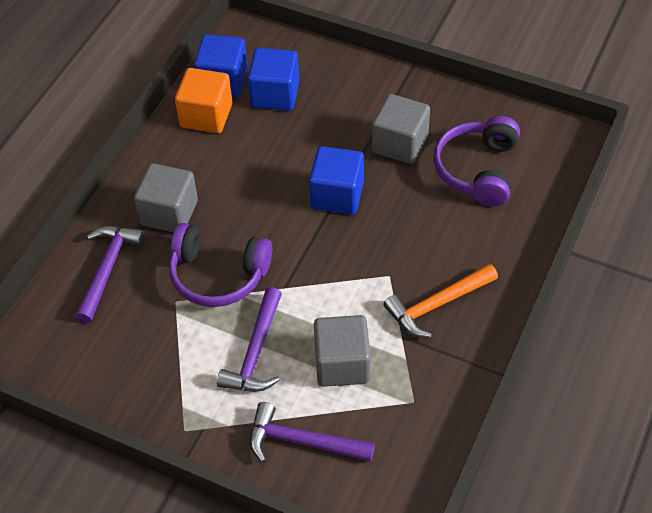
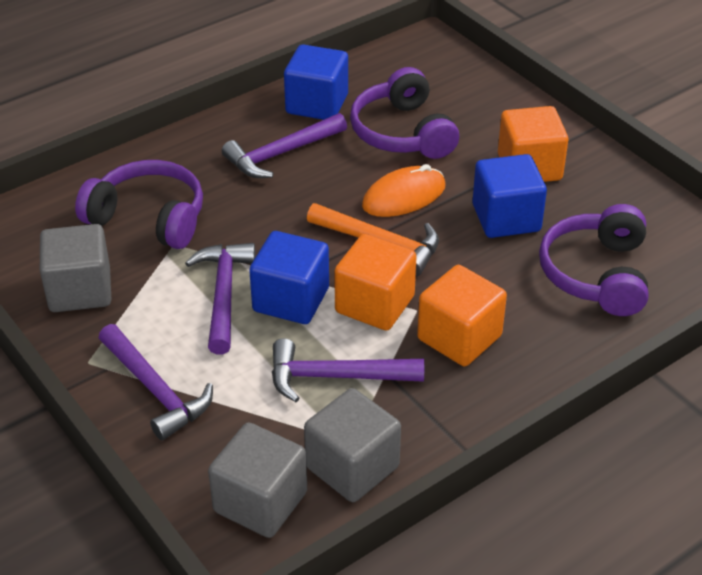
orange cube: [175,68,232,133] = 1 -> [334,234,417,331] [417,265,507,366] [498,106,568,182] = 3
orange mouse: none = 0 -> [362,164,446,217] = 1
purple hammer: [75,226,145,323] [217,287,282,391] [249,402,375,463] = 3 -> [99,324,213,441] [185,243,255,355] [222,113,347,178] [272,338,424,402] = 4
purple headphones: [169,223,272,307] [433,116,520,206] = 2 -> [75,160,203,249] [350,67,459,159] [539,204,648,316] = 3

